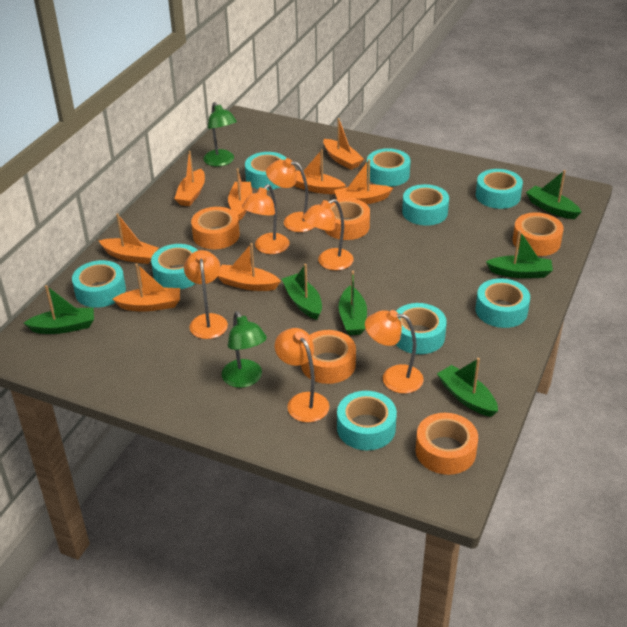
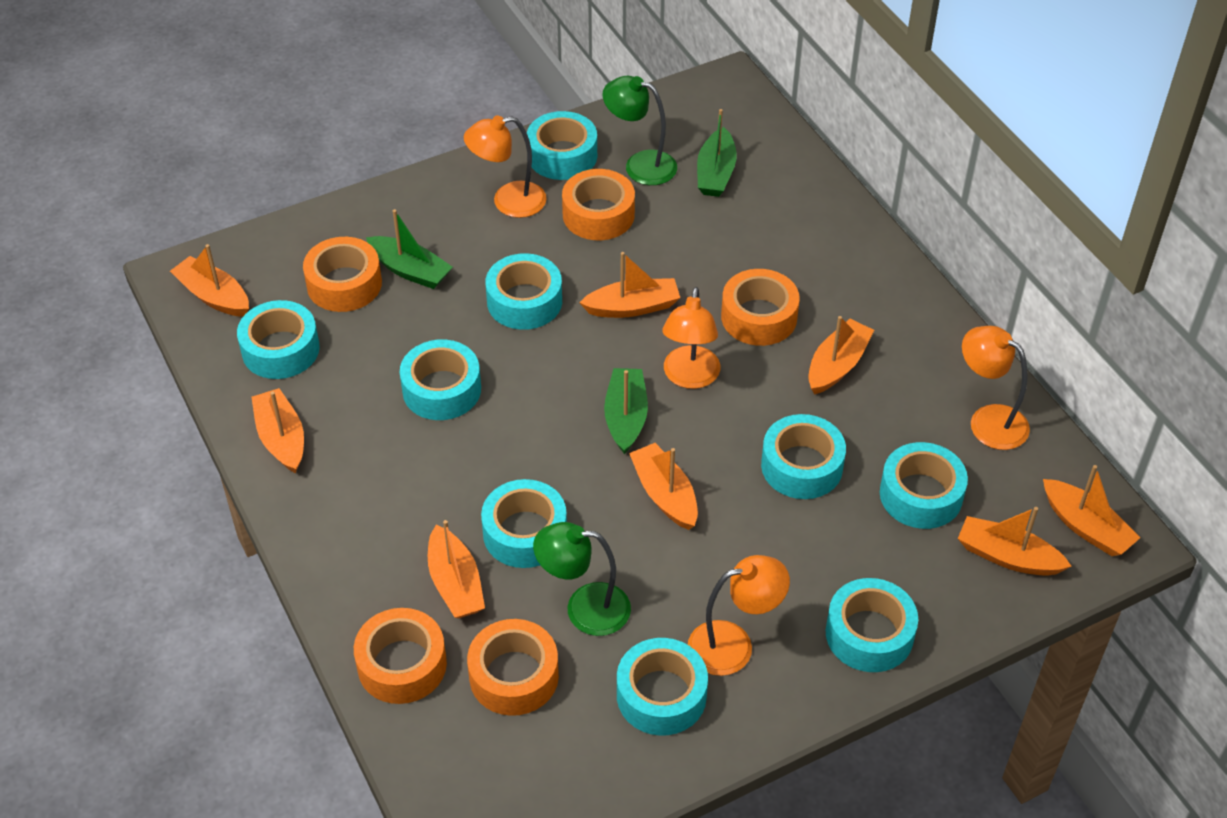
green boat: [24,285,94,334] [282,264,322,320] [339,271,367,335] [437,358,498,417] [486,230,553,278] [526,170,581,219] = 6 -> [366,209,453,289] [604,368,648,454] [697,109,737,197] = 3
orange lamp: [184,250,228,339] [242,184,290,254] [266,158,314,232] [275,328,329,422] [303,199,354,270] [365,310,423,394] = 6 -> [464,116,546,218] [662,287,720,389] [688,555,790,676] [962,326,1030,450] = 4

